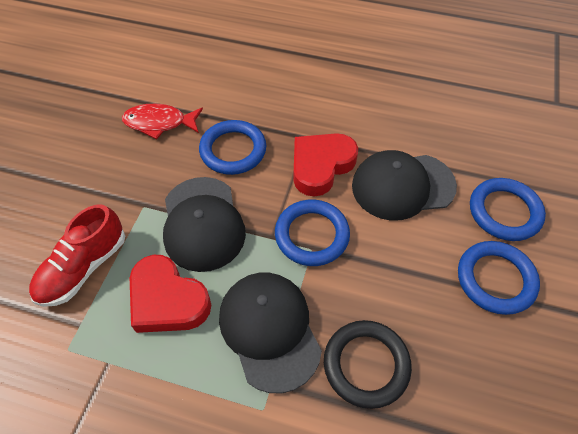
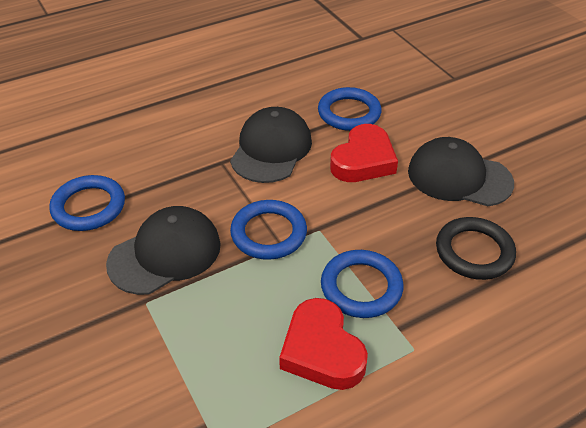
red fish: [122,103,203,139] = 1 -> none = 0
red shoe: [29,204,125,307] = 1 -> none = 0

